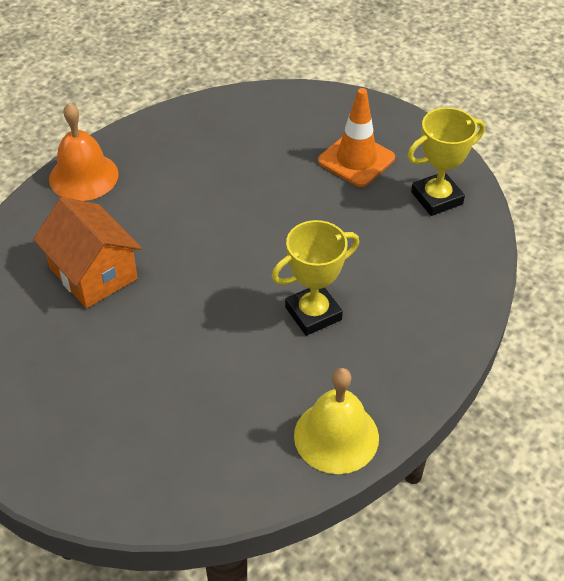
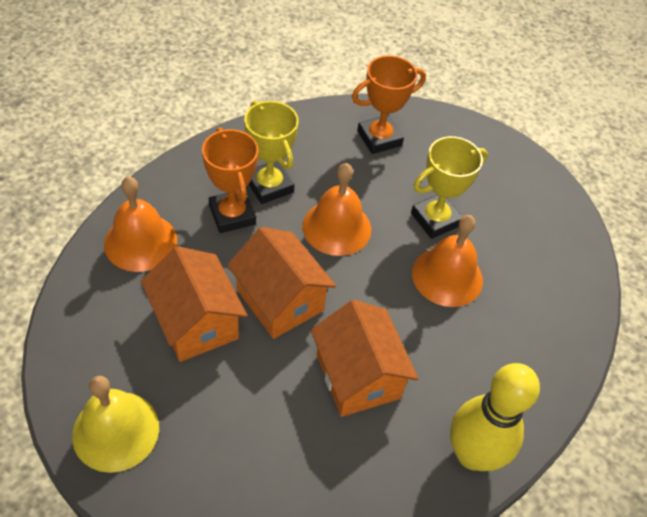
orange bell: [49,103,119,201] = 1 -> [104,176,177,272] [302,163,371,256] [412,215,483,307] = 3
orange house: [33,197,142,308] = 1 -> [141,246,247,362] [227,227,336,339] [311,300,418,417] = 3
orange traffic cone: [318,88,395,187] = 1 -> none = 0
orange trophy: none = 0 -> [202,128,258,233] [352,55,426,154] = 2
yellow bowling pin: none = 0 -> [450,363,540,471] = 1

